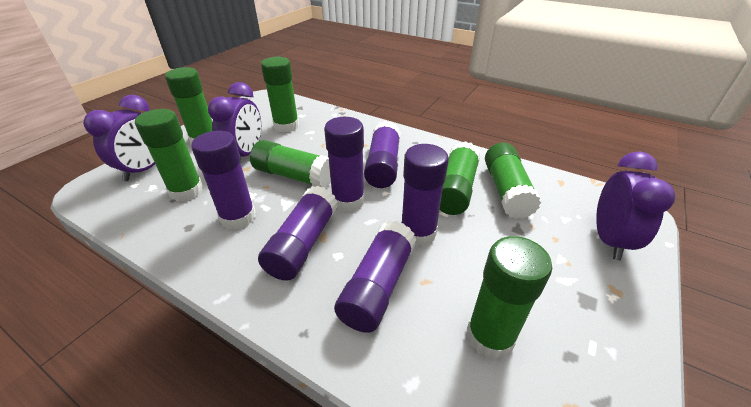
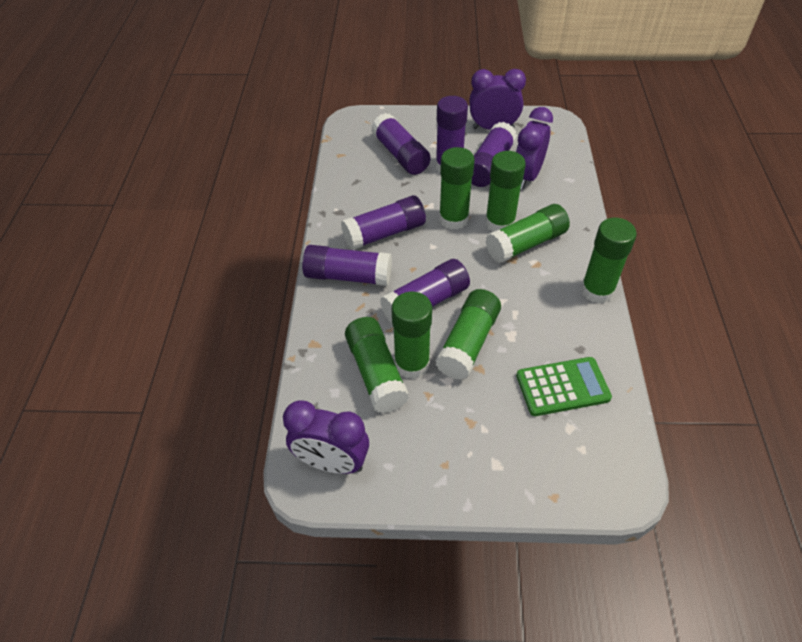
green calculator: none = 0 -> [516,357,612,416] = 1

